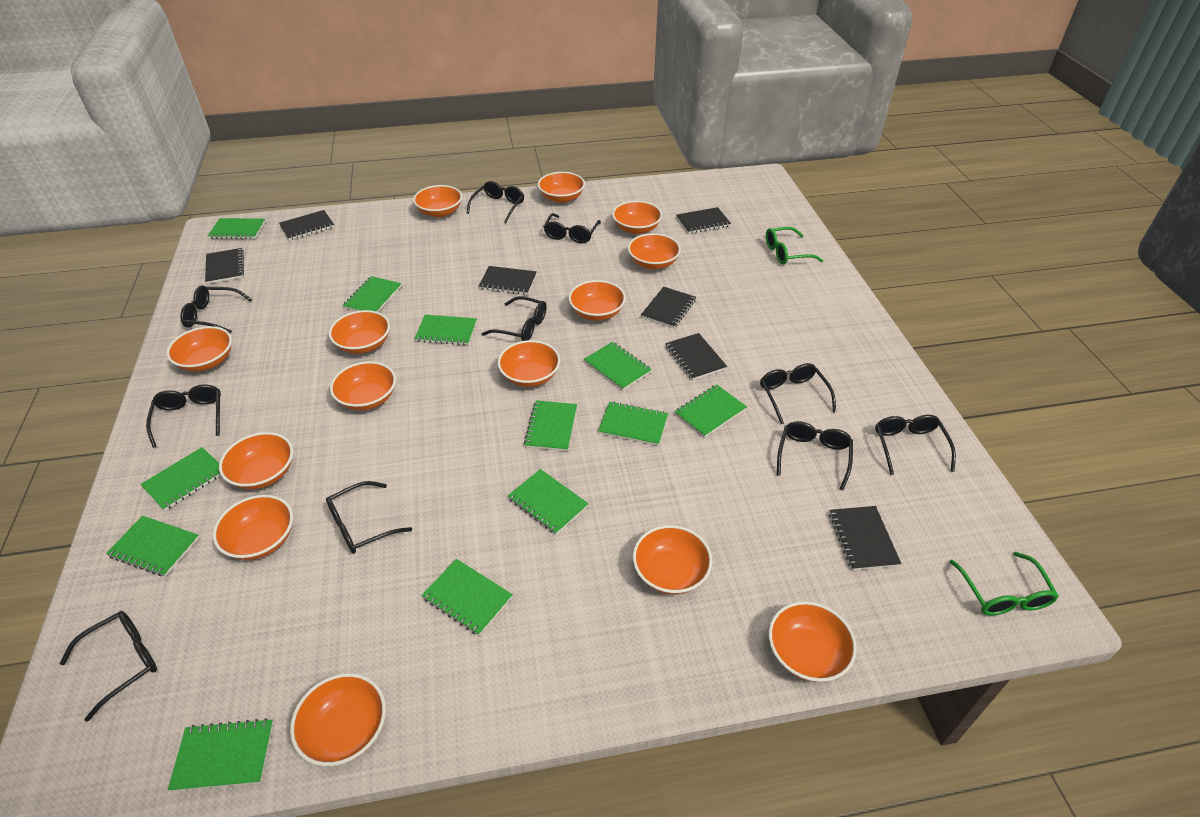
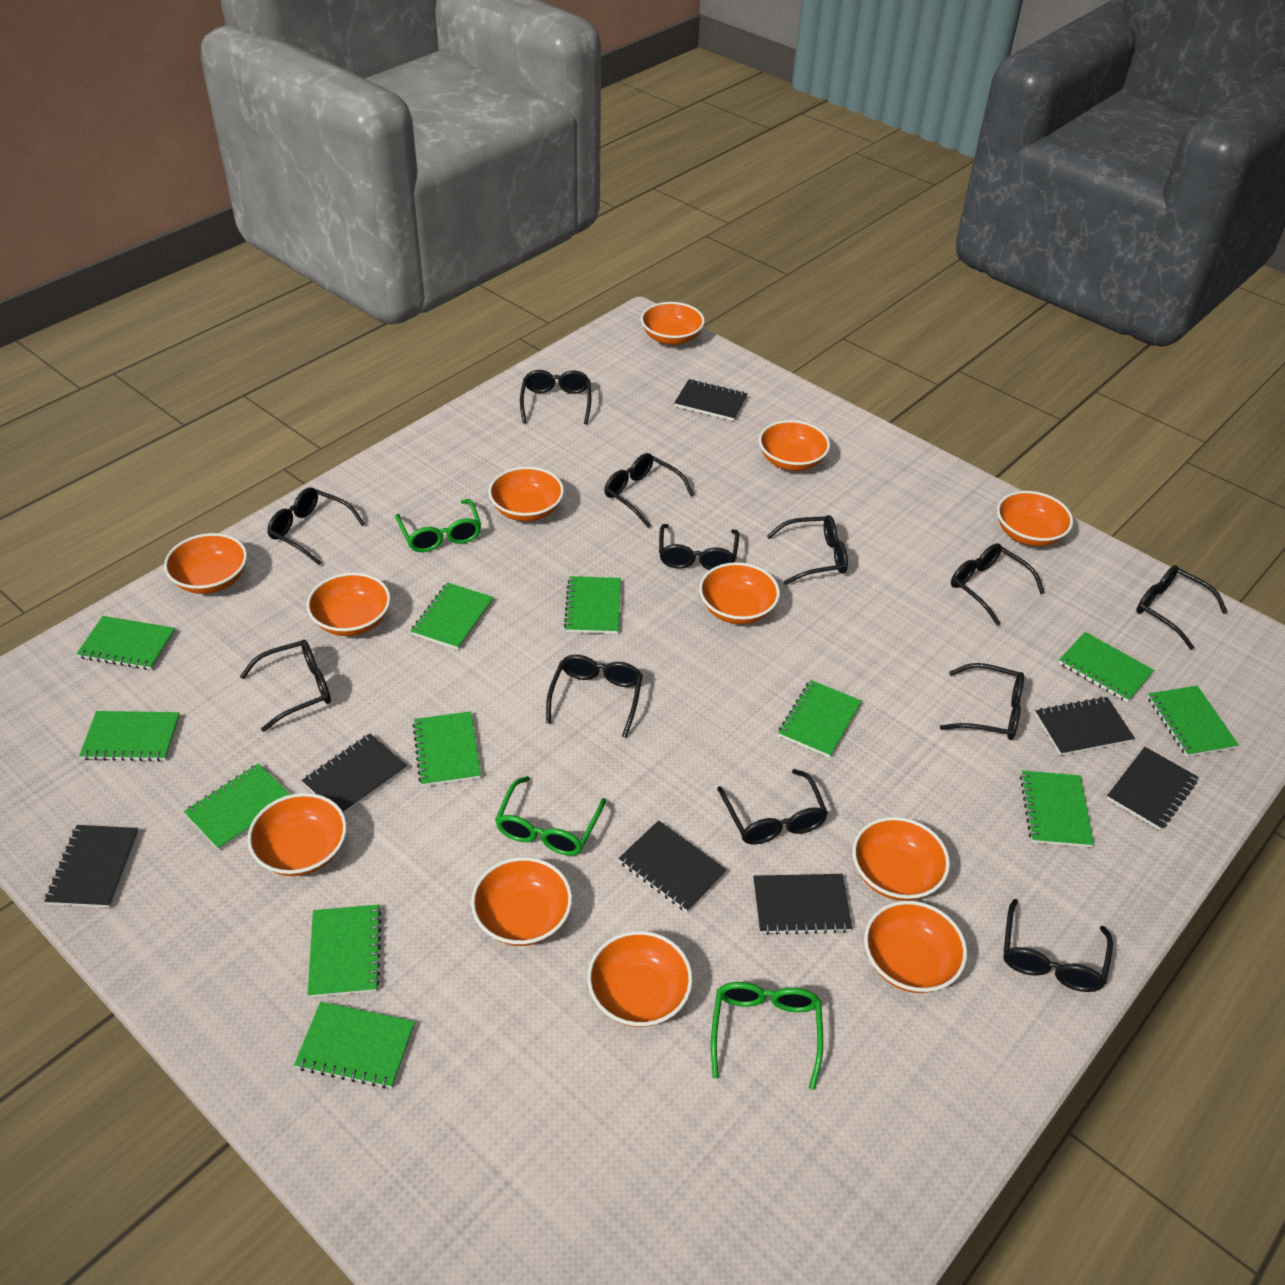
black glasses: [60,611,157,722] [146,384,221,448] [180,285,252,333] [326,481,412,554] [467,181,524,223] [482,296,547,341] [544,213,601,243] [760,363,836,424] [777,421,853,490] [875,415,956,475] = 10 -> [240,640,331,732] [267,487,365,565] [520,370,591,425] [546,654,643,738] [604,453,694,528] [659,524,739,570] [717,769,828,845] [767,515,848,585] [940,663,1024,740] [951,543,1045,625] [1003,899,1113,992] [1136,565,1227,650] = 12
green glasses: [766,227,823,265] [949,552,1059,616] = 2 -> [395,499,481,552] [495,776,606,856] [711,982,823,1090] = 3
orange bowl: [167,326,232,372] [213,495,293,560] [219,432,293,489] [290,673,386,766] [329,310,390,354] [330,361,396,411] [413,185,462,217] [498,340,560,387] [538,172,585,203] [569,280,626,321] [612,201,662,234] [628,233,681,269] [633,525,712,595] [769,601,857,682] = 14 -> [164,533,247,594] [247,793,347,876] [307,573,391,636] [471,857,572,946] [489,467,564,521] [587,931,693,1027] [641,302,705,345] [699,562,780,624] [759,420,830,471] [852,817,950,901] [864,901,967,993] [997,491,1073,546] = 12

